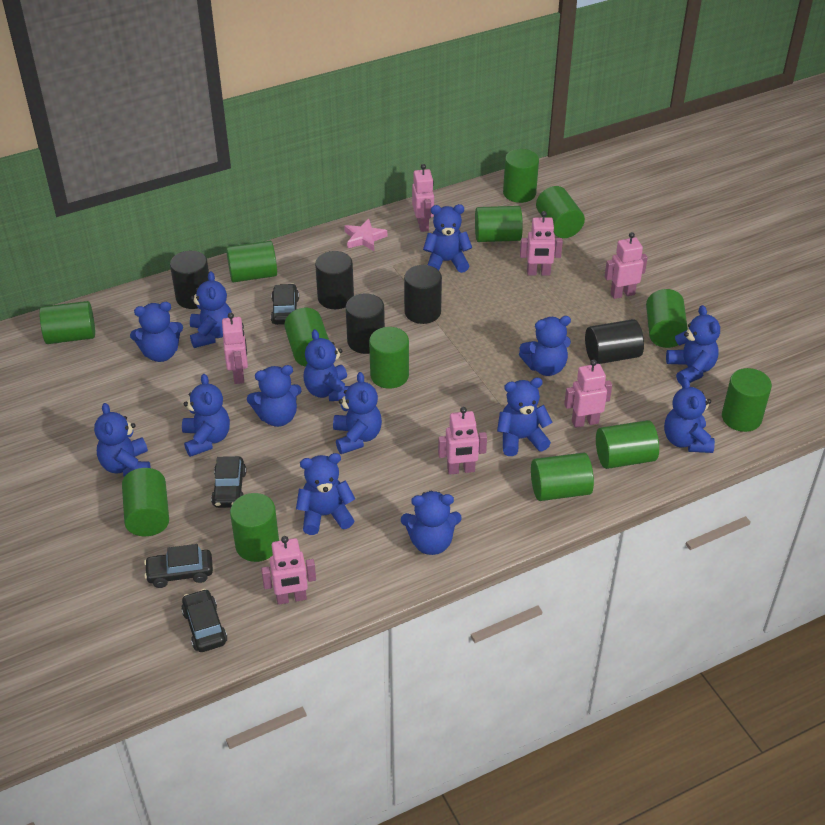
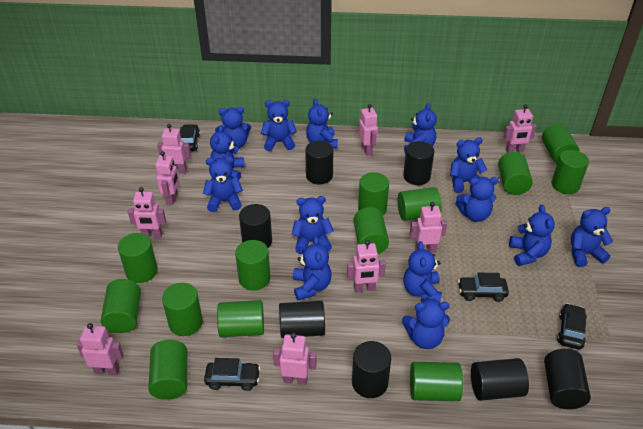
black cylinder: [170,251,209,309] [315,251,354,309] [346,293,385,354] [404,265,442,324] [585,319,644,364] = 5 -> [239,204,272,248] [279,301,325,338] [305,141,333,184] [352,341,391,398] [403,141,434,185] [471,358,529,401] [544,349,591,409] = 7
pink robot: [222,313,248,384] [261,536,316,605] [412,164,434,232] [438,407,487,475] [520,211,563,276] [564,359,612,428] [604,232,648,299] = 7 -> [77,323,124,375] [128,187,166,238] [155,151,179,205] [157,124,191,173] [273,333,316,385] [347,240,386,292] [359,104,378,156] [410,202,447,252] [503,104,537,153] = 9
pink star: [344,219,387,251] = 1 -> none = 0

